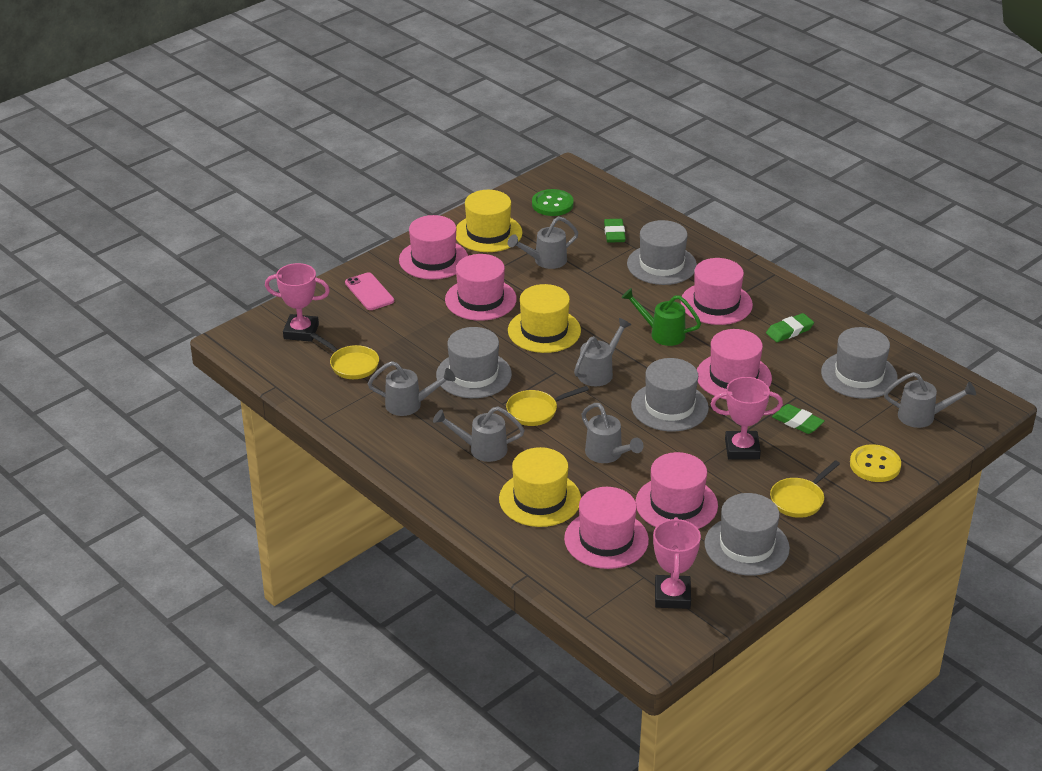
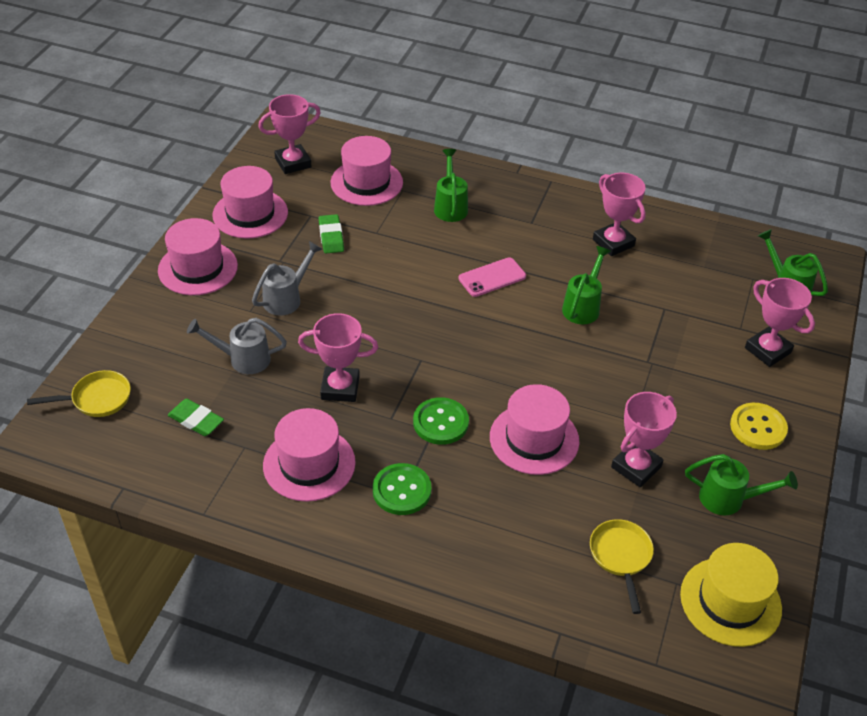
green button: [532,189,574,216] = 1 -> [373,463,431,515] [413,397,469,445] = 2
green eraser: [604,219,626,243] [766,313,814,342] [772,404,825,434] = 3 -> [168,399,224,436] [319,214,344,254] = 2
green watering can: [621,288,701,346] = 1 -> [434,149,468,222] [562,246,611,324] [685,454,798,515] [758,229,828,296] = 4
grey hat: [436,327,512,398] [627,220,697,285] [631,358,709,431] [704,493,790,576] [821,327,898,399] = 5 -> none = 0
grey watering can: [368,361,455,416] [433,406,525,462] [508,216,579,269] [574,318,631,386] [582,403,644,463] [884,372,976,428] = 6 -> [187,318,287,374] [252,241,322,315] = 2
pink hat: [399,215,468,280] [445,254,517,321] [564,487,649,569] [635,452,718,529] [681,258,753,325] [697,329,772,399] = 6 -> [158,218,238,295] [212,166,288,239] [263,408,356,502] [331,136,403,206] [490,384,579,475] = 5
pink trophy: [265,263,330,342] [653,517,701,609] [711,377,783,459] = 3 -> [258,94,321,174] [298,313,378,402] [593,173,646,256] [611,392,677,487] [745,278,815,367] = 5
yellow hat: [456,190,523,252] [499,447,581,527] [508,284,581,353] = 3 -> [680,543,782,647] = 1
yellow pan: [310,333,379,379] [506,386,589,426] [770,460,840,518] = 3 -> [27,370,131,417] [590,519,654,614] = 2

